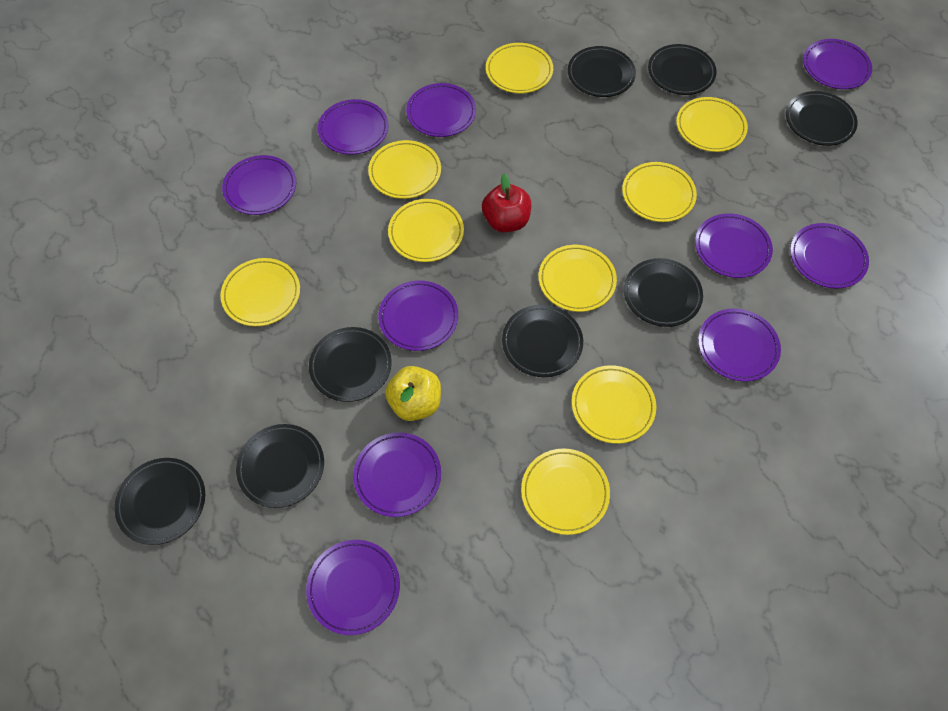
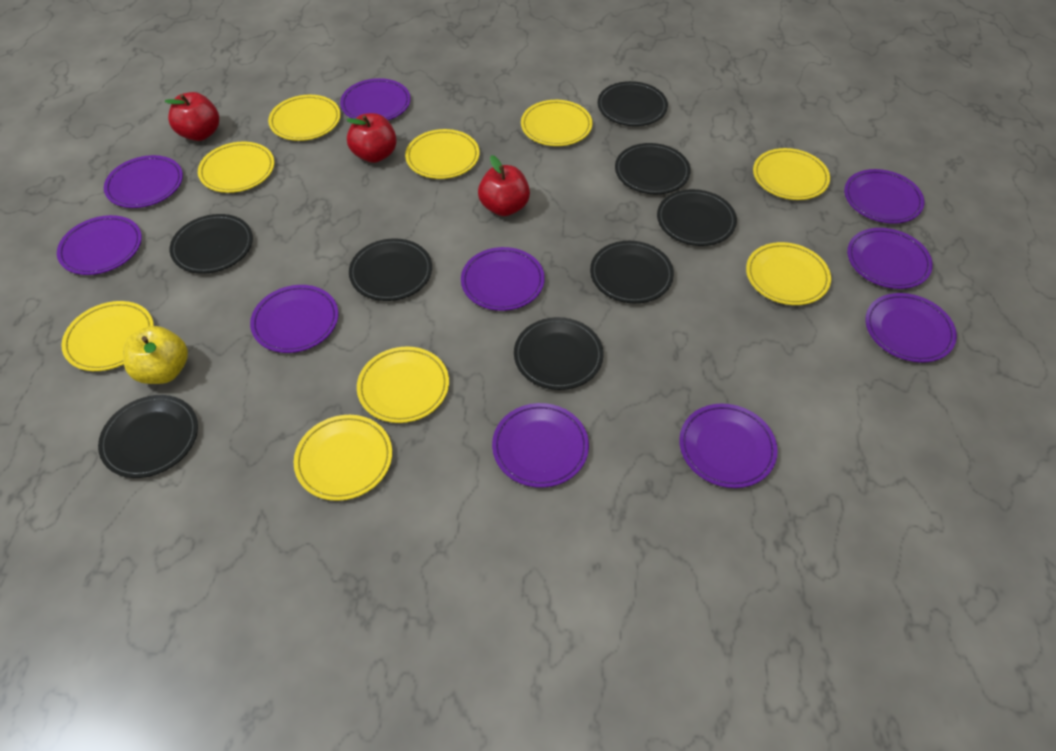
red apple: [482,174,531,232] = 1 -> [165,92,219,141] [346,113,397,163] [478,155,530,216] = 3

